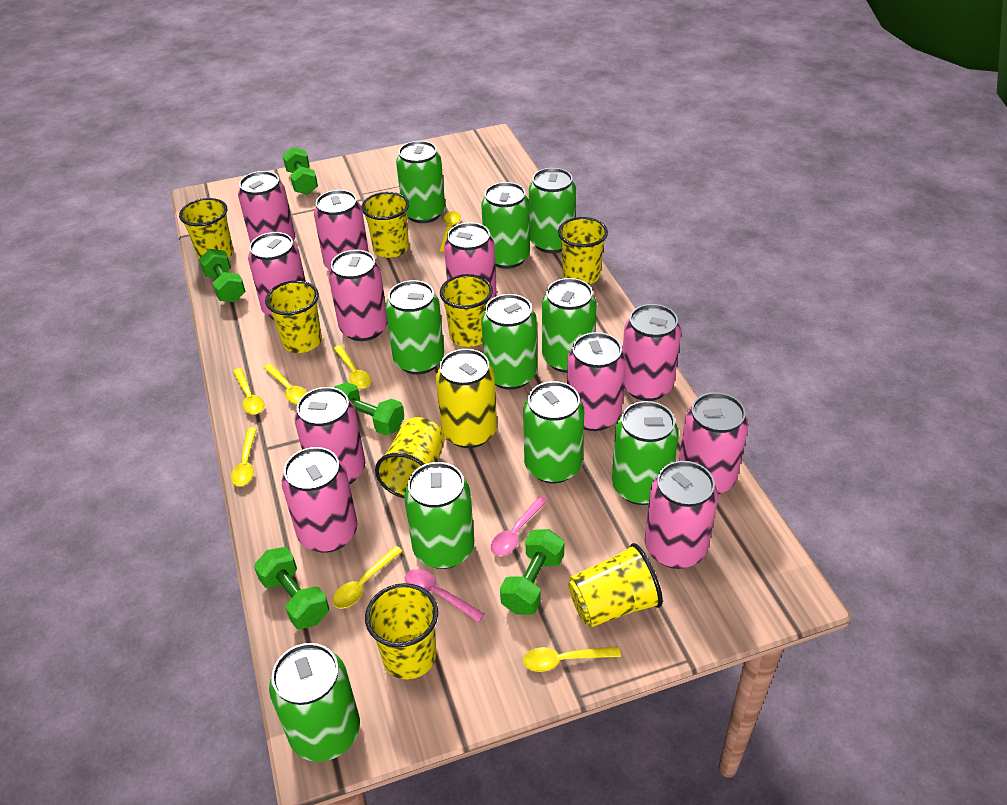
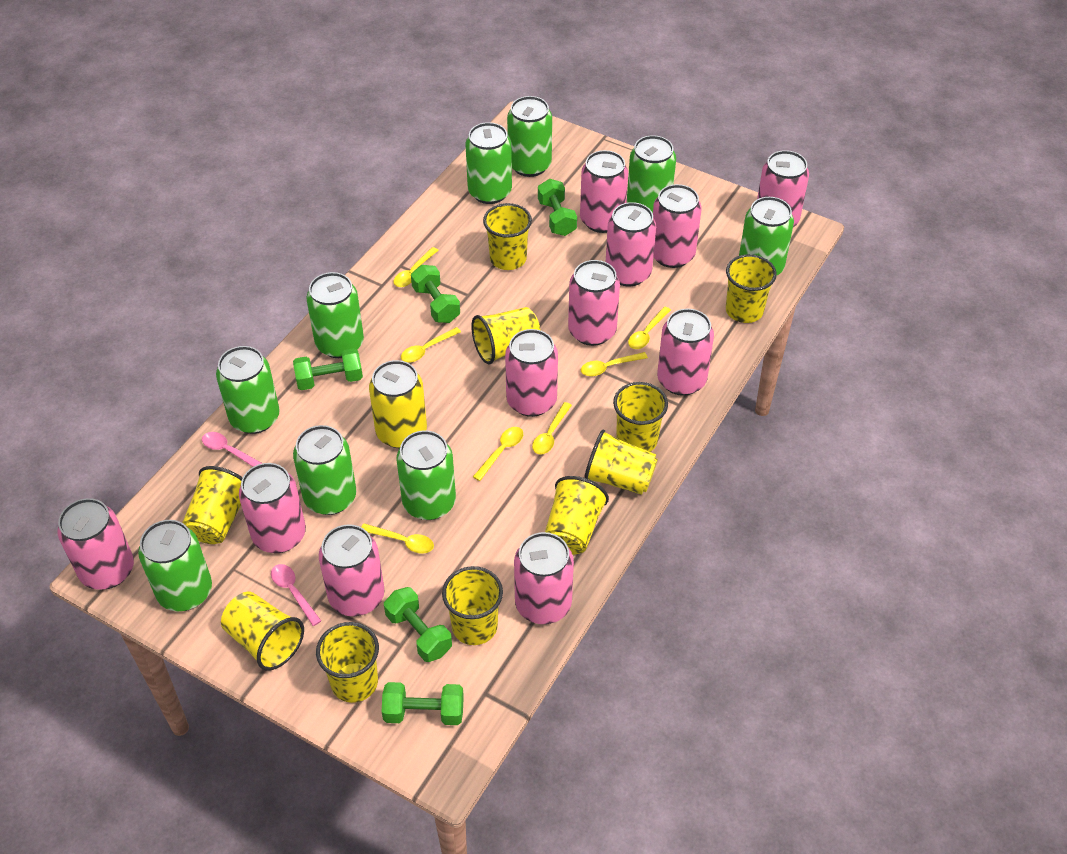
green can: [269,643,360,762] [385,280,444,374] [396,141,445,223] [404,462,474,569] [481,182,530,269] [481,294,537,390] [523,381,584,483] [529,168,576,253] [542,278,597,373] [612,401,679,505] = 10 -> [138,520,212,611] [216,346,280,434] [293,425,356,515] [307,272,364,358] [396,430,456,520] [465,122,512,204] [507,96,552,177] [627,135,676,213] [739,197,794,275] = 9
yellow cup: [179,198,233,259] [265,281,322,353] [362,192,409,258] [365,583,438,679] [375,417,445,498] [440,274,493,347] [558,217,608,284] [568,543,663,627] = 8 -> [182,466,243,544] [221,591,304,671] [316,622,379,703] [442,566,503,645] [471,307,540,364] [483,203,532,270] [545,476,609,555] [584,430,658,495] [613,382,668,452] [726,254,777,323] = 10

